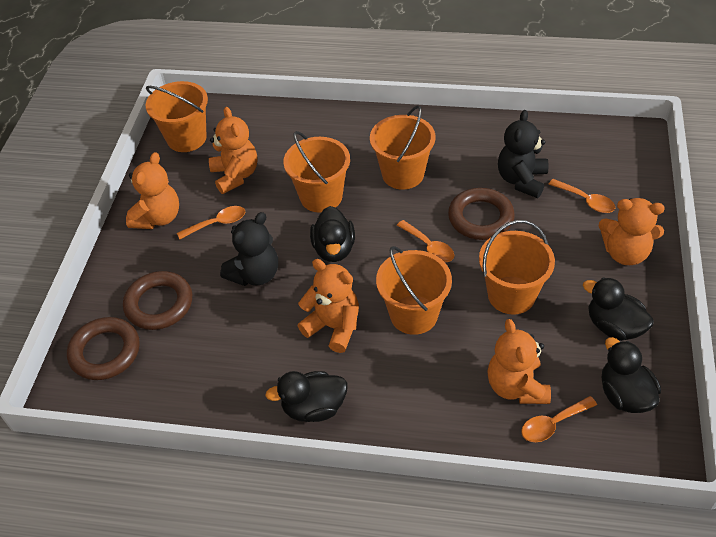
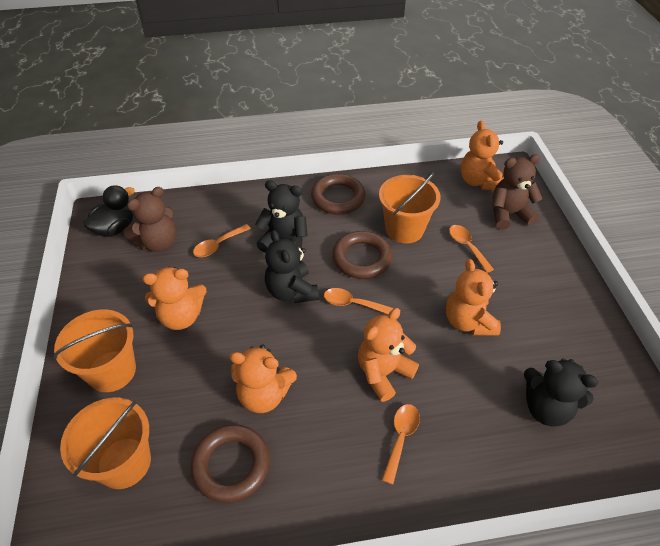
black duck: [265,371,348,422] [310,206,355,262] [583,277,654,341] [602,337,661,413] = 4 -> [83,185,135,237] = 1
black teddy bear: [220,212,278,286] [498,110,549,198] = 2 -> [255,181,308,253] [265,230,319,303] [524,358,598,427] = 3
brown teddy bear: none = 0 -> [124,187,176,252] [492,154,543,230] = 2
orange bucket: [146,81,208,152] [283,131,350,213] [370,105,435,190] [376,246,452,335] [479,220,555,315] = 5 -> [53,310,136,392] [60,398,151,489] [379,172,440,244] = 3

